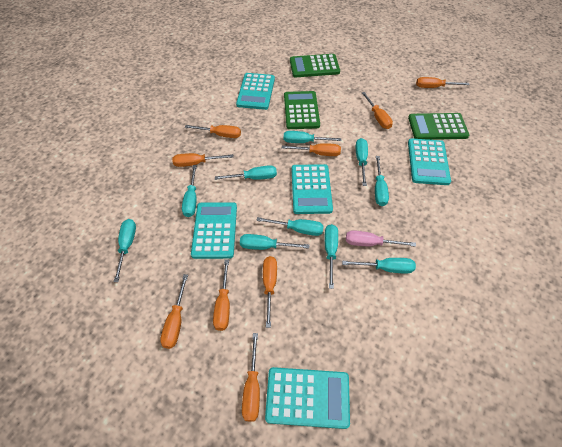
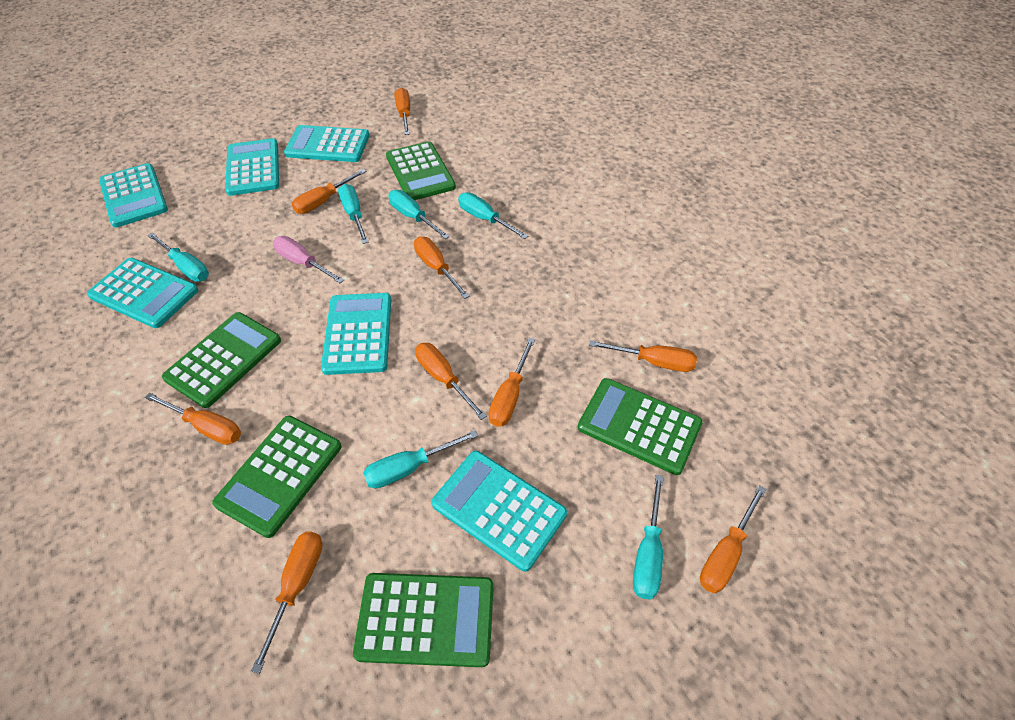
green calculator: [284,91,320,129] [290,54,340,77] [408,113,469,140] = 3 -> [162,312,281,408] [212,416,342,538] [353,573,494,667] [386,141,456,200] [578,378,703,475] = 5
turquoise calculator: [191,202,237,259] [236,73,275,110] [265,367,350,429] [291,164,333,214] [408,138,451,185] = 5 -> [87,258,198,328] [99,163,168,228] [225,138,279,196] [284,125,370,162] [321,293,391,375] [431,451,567,572] = 6
turquoise screwdriver: [114,219,136,282] [182,165,197,217] [215,165,277,180] [240,234,309,250] [256,217,324,236] [284,131,341,143] [325,224,338,289] [342,258,416,274] [356,138,368,186] [375,156,389,206] = 10 -> [147,232,209,282] [338,184,369,244] [363,430,478,488] [388,190,450,239] [458,193,528,239] [633,475,664,599] = 6

